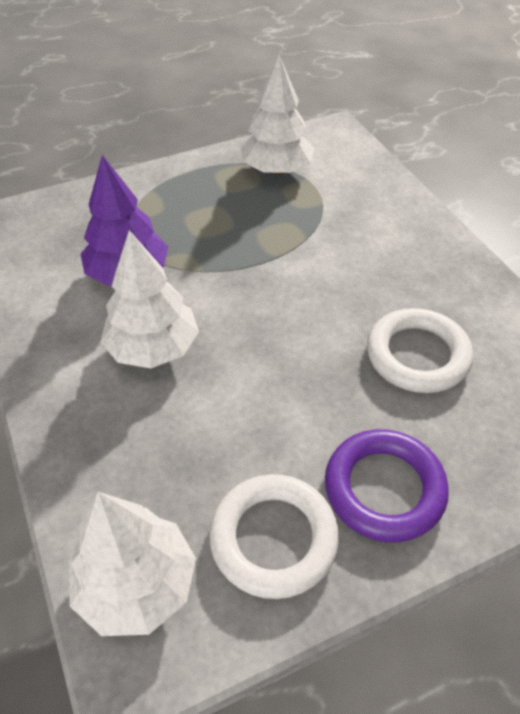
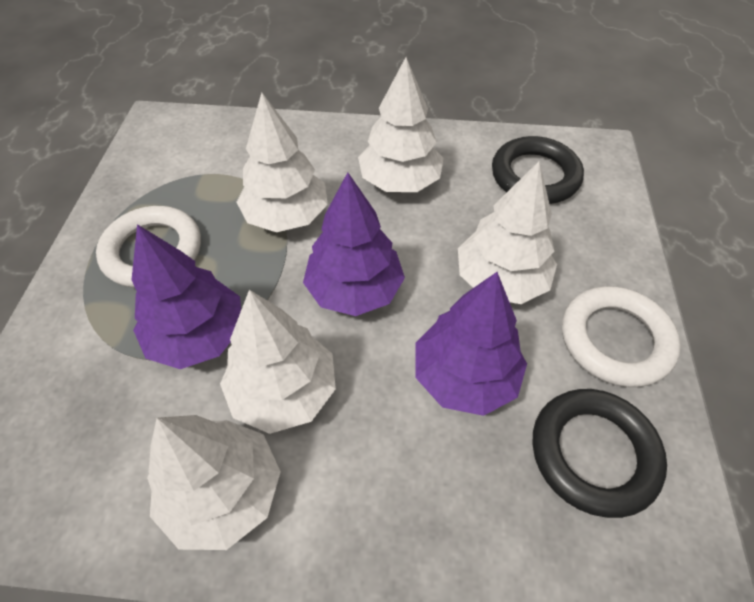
black ring: none = 0 -> [492,136,584,204] [533,389,667,518] = 2
purple ring: [325,429,449,542] = 1 -> none = 0
purple tree: [80,155,168,286] = 1 -> [132,224,241,369] [303,172,405,316] [415,272,527,416] = 3
white tree: [69,492,196,636] [100,230,199,368] [240,55,315,175] = 3 -> [147,415,281,550] [220,290,336,434] [236,92,328,232] [358,57,444,192] [458,161,557,304] = 5

